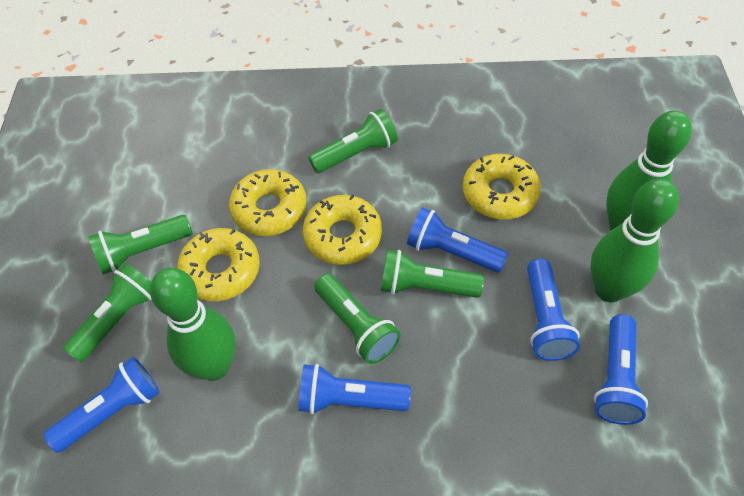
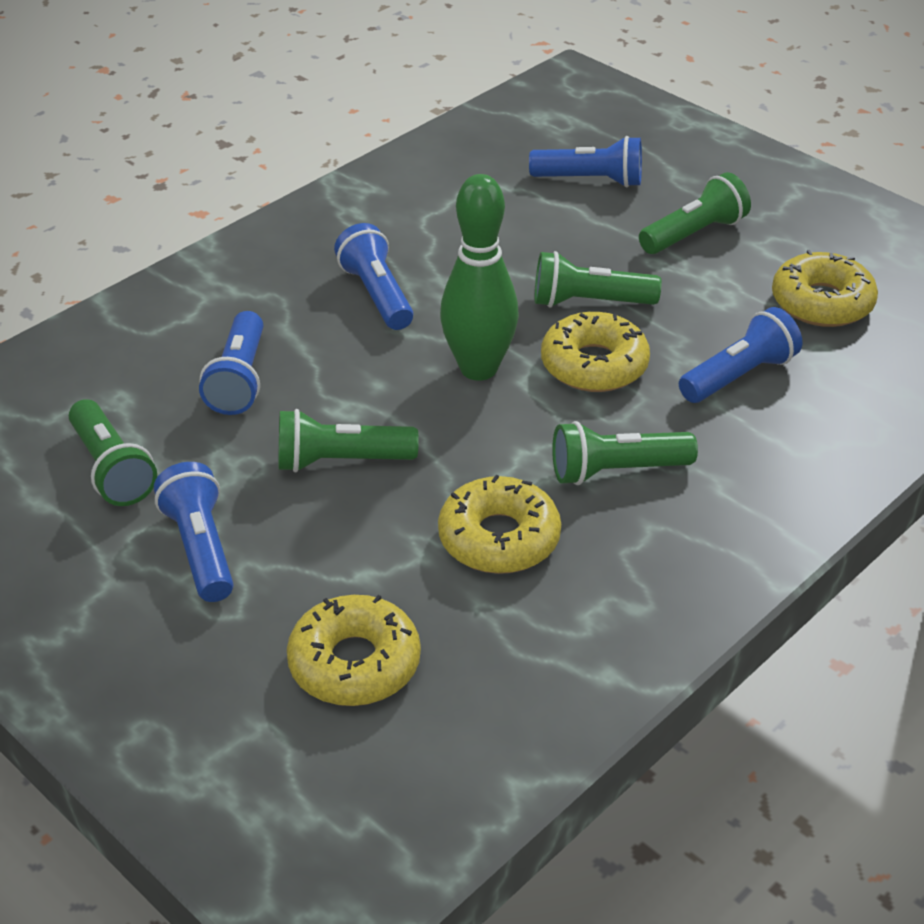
green bowling pin: [150,268,236,381] [591,178,679,302] [606,110,692,230] = 3 -> [440,174,519,381] = 1

